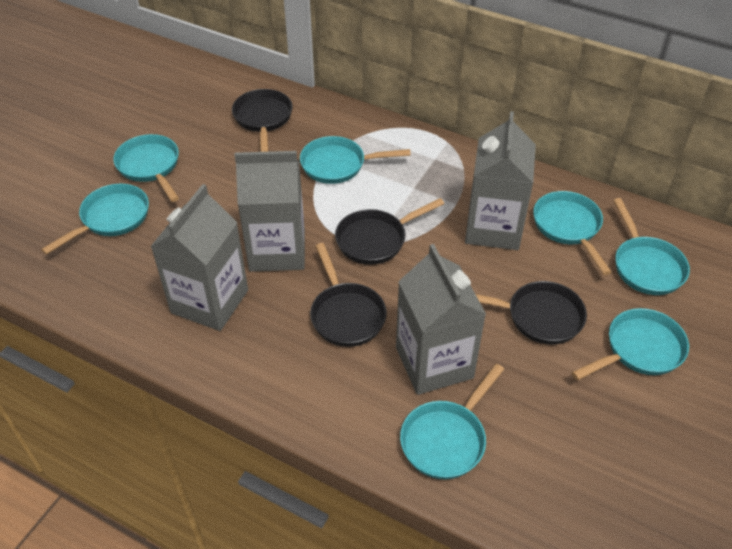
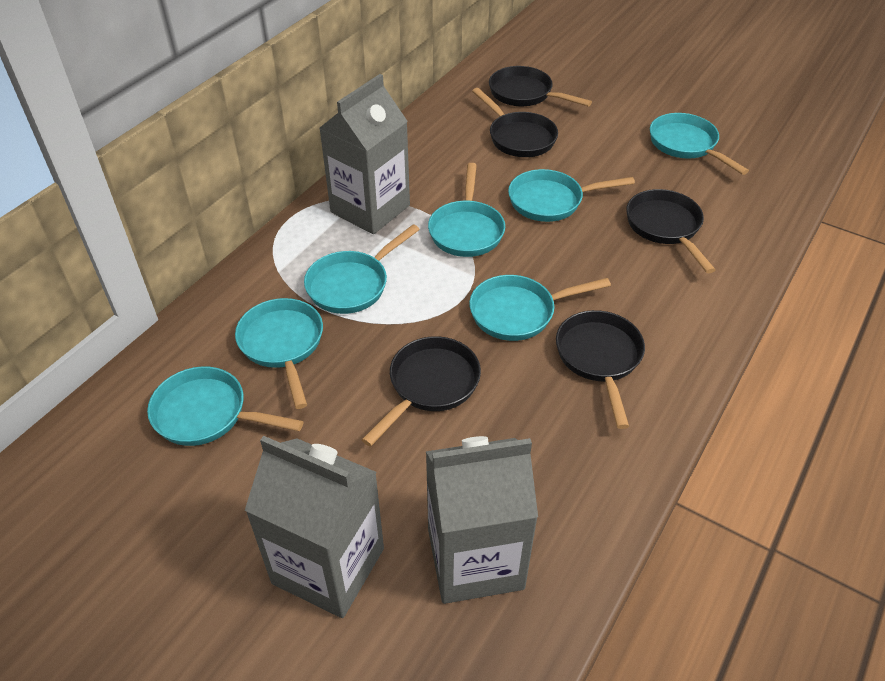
black pan: [232,89,293,152] [310,243,387,347] [335,198,444,265] [476,281,587,345] = 4 -> [362,336,481,447] [472,88,558,157] [489,66,592,107] [556,310,645,429] [626,189,715,273] = 5
grey carton: [150,184,248,331] [235,151,305,272] [396,244,486,395] [465,111,536,250] = 4 -> [245,436,384,618] [319,74,410,234] [426,436,538,604] = 3

